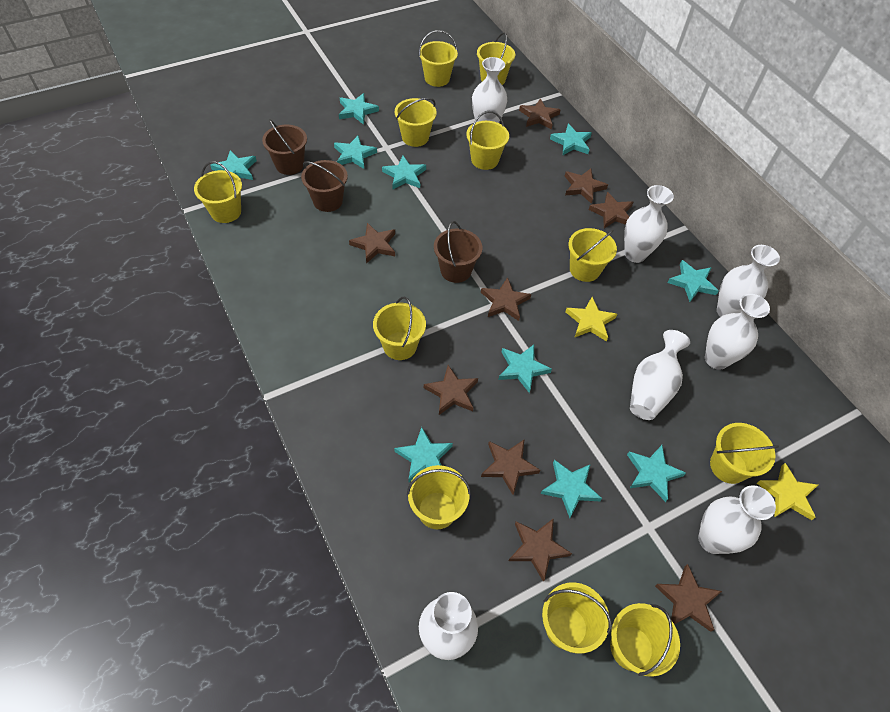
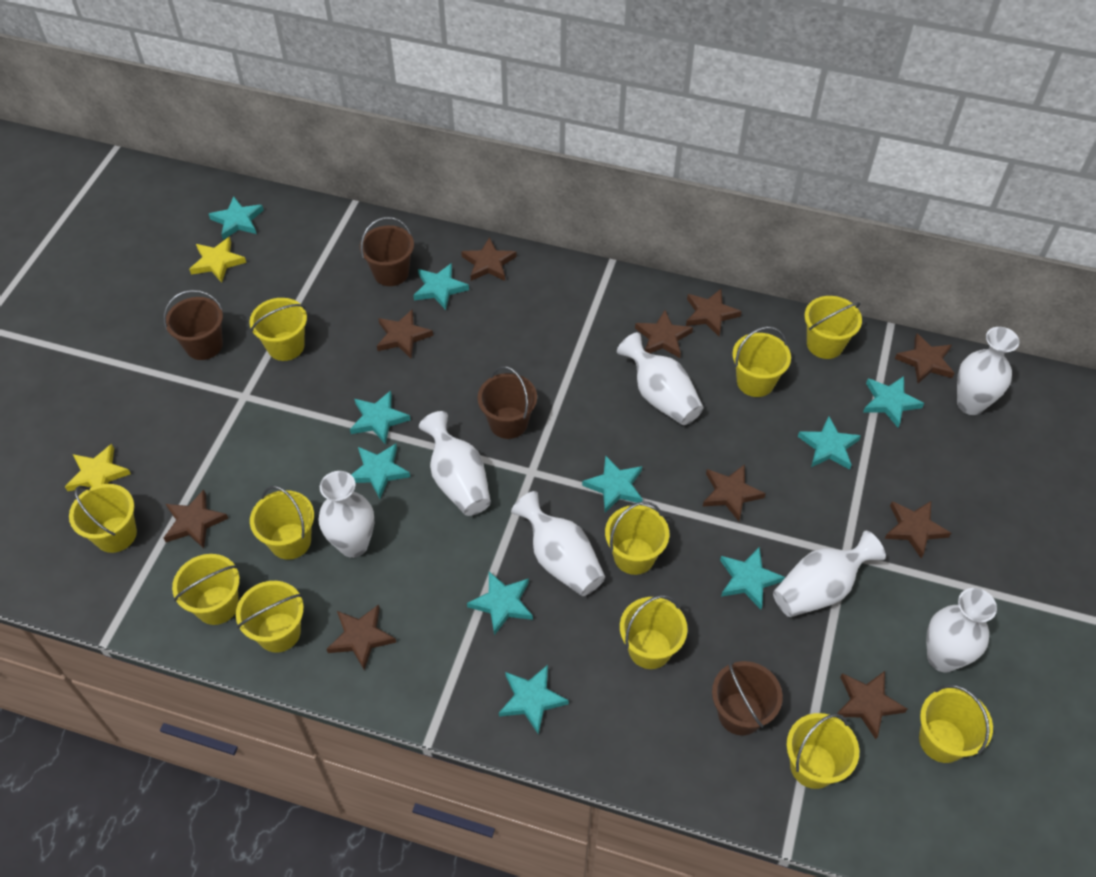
brown bucket: [262,119,307,175] [301,160,348,212] [434,221,482,283] = 3 -> [163,290,223,360] [360,217,414,286] [477,366,537,439] [712,661,783,736] = 4
brown star: [349,223,395,263] [424,365,478,415] [481,277,531,321] [481,440,541,495] [509,518,572,582] [519,98,560,129] [565,168,608,204] [589,192,633,228] [655,564,722,632] = 9 -> [164,490,228,549] [327,604,396,670] [377,310,433,359] [461,237,517,281] [635,310,693,358] [686,289,742,336] [703,464,766,521] [837,671,907,739] [885,501,951,559] [895,333,955,383] = 10

